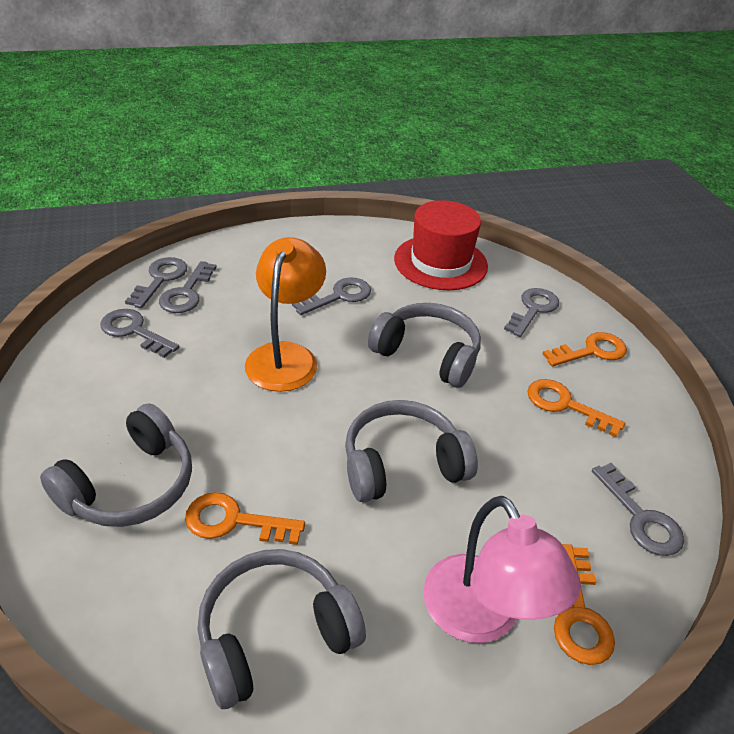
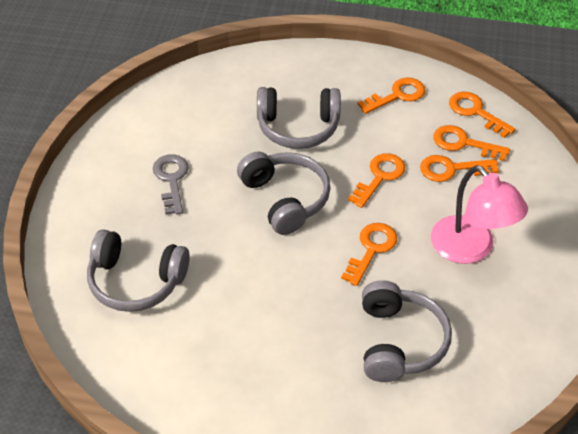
grey key: [100,309,179,358] [125,257,187,308] [159,261,217,313] [292,278,371,315] [504,288,559,337] [592,463,684,556] = 6 -> [153,155,189,215] = 1
orange key: [185,492,305,545] [527,379,625,437] [543,332,627,366] [554,544,615,665] = 4 -> [341,223,397,286] [348,153,405,208] [357,77,425,114] [420,155,499,182] [433,125,510,161] [449,92,515,138] = 6
orange lamp: [245,237,326,392] = 1 -> none = 0
red hat: [394,200,488,290] = 1 -> none = 0

